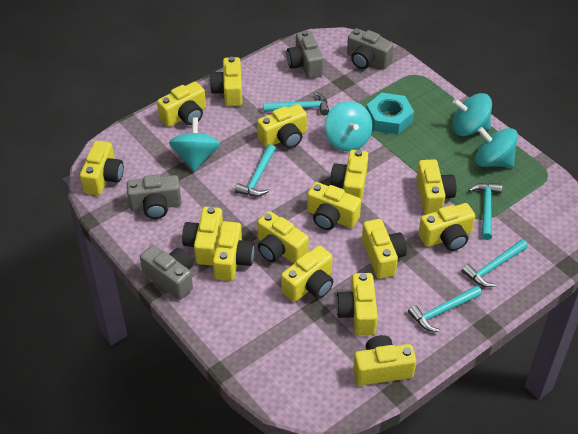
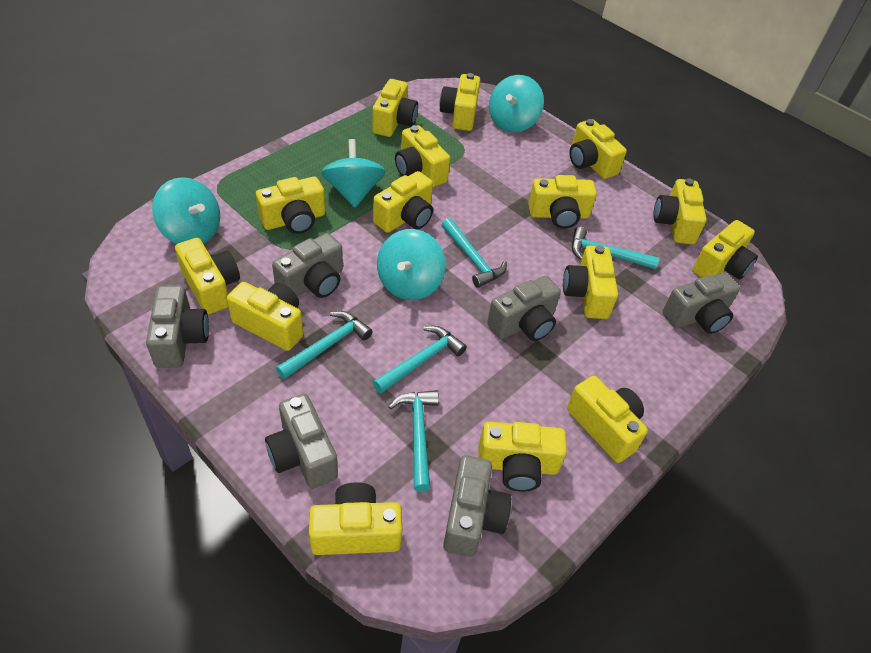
grey camera: [127,174,182,219] [140,245,193,300] [287,31,323,79] [347,28,394,69] = 4 -> [146,285,209,368] [265,394,338,489] [272,233,343,298] [443,455,511,557] [487,276,561,341] [663,272,740,334] = 6
turquoise nut: [366,93,414,134] = 1 -> none = 0

